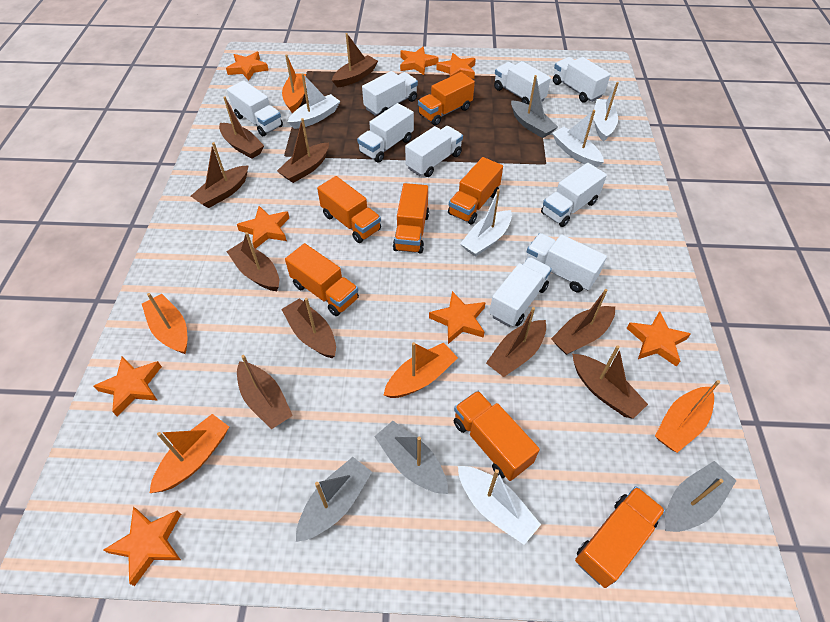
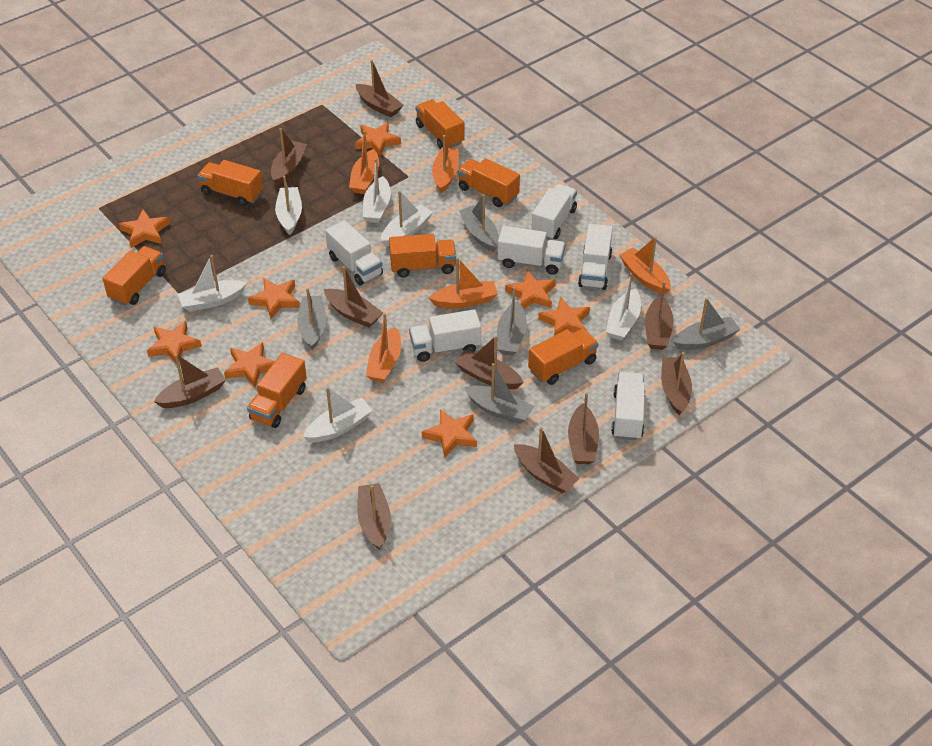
grey boat: [296,457,372,542] [374,421,448,494] [511,75,558,138] [665,461,737,532] = 4 -> [297,288,326,350] [459,194,499,252] [464,363,534,424] [497,287,527,356] [673,298,740,350] = 5
white boat: [288,73,340,129] [458,466,541,545] [460,189,512,256] [552,110,604,168] [593,82,619,142] = 5 -> [178,255,247,312] [275,176,302,235] [303,387,373,442] [363,159,391,223] [381,191,433,247] [606,273,641,341] = 6
white truck: [227,80,283,136] [357,103,414,162] [362,71,418,116] [405,126,463,177] [489,257,552,327] [494,61,551,105] [526,233,607,292] [541,163,607,227] [553,57,611,103] = 9 -> [325,220,383,285] [409,309,481,362] [498,226,566,275] [531,184,577,240] [578,224,613,290] [611,372,646,440] = 6

